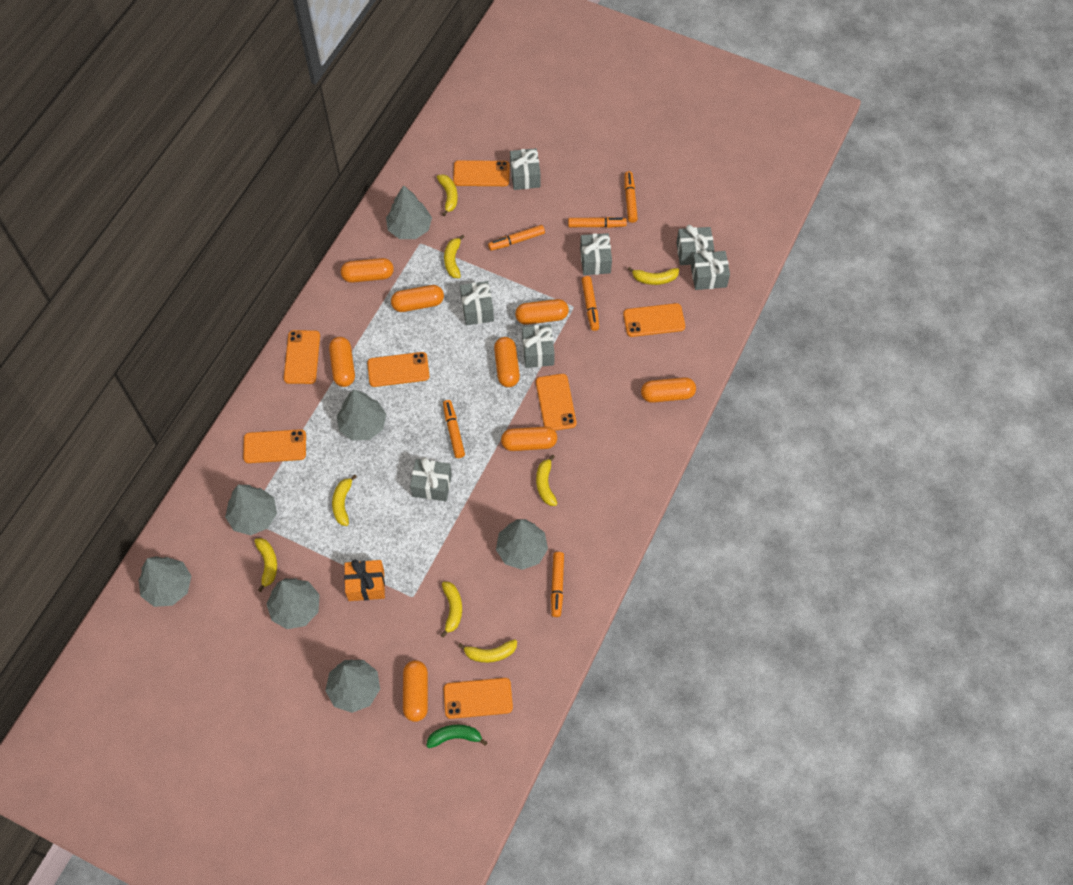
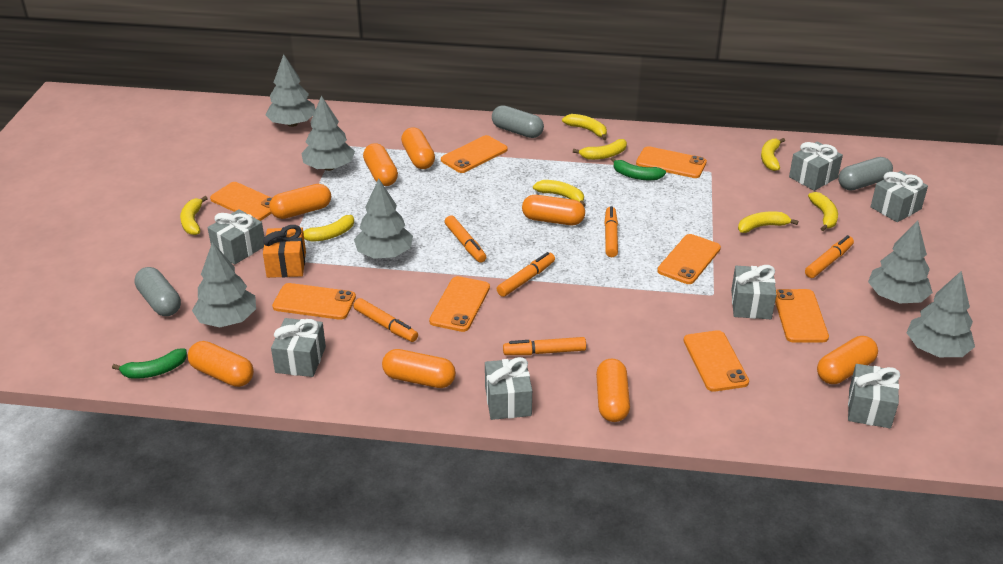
green banana: [427,725,488,748] = 1 -> [112,348,187,379] [611,157,666,180] = 2
grey capsule: none = 0 -> [134,267,181,316] [492,105,544,138] [838,157,893,190] = 3
grey tree: [138,556,192,607] [225,485,277,535] [267,578,320,629] [325,659,380,713] [337,389,386,441] [386,185,432,239] [496,519,548,570] = 7 -> [192,242,256,327] [265,54,315,127] [301,95,355,171] [354,179,413,259] [868,220,933,303] [906,271,975,357] = 6
orange phone: [243,429,306,463] [284,330,320,384] [367,352,429,387] [444,678,513,719] [453,160,510,186] [536,374,576,431] [623,303,685,337] = 7 -> [210,182,272,221] [272,283,356,320] [429,276,490,332] [441,135,508,173] [636,146,707,178] [657,234,721,284] [684,330,749,392] [775,289,829,343] = 8

